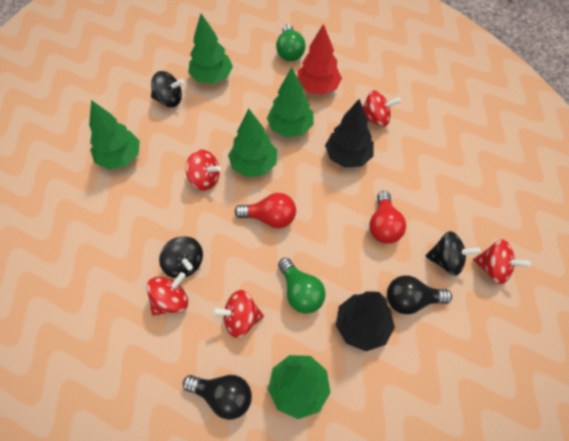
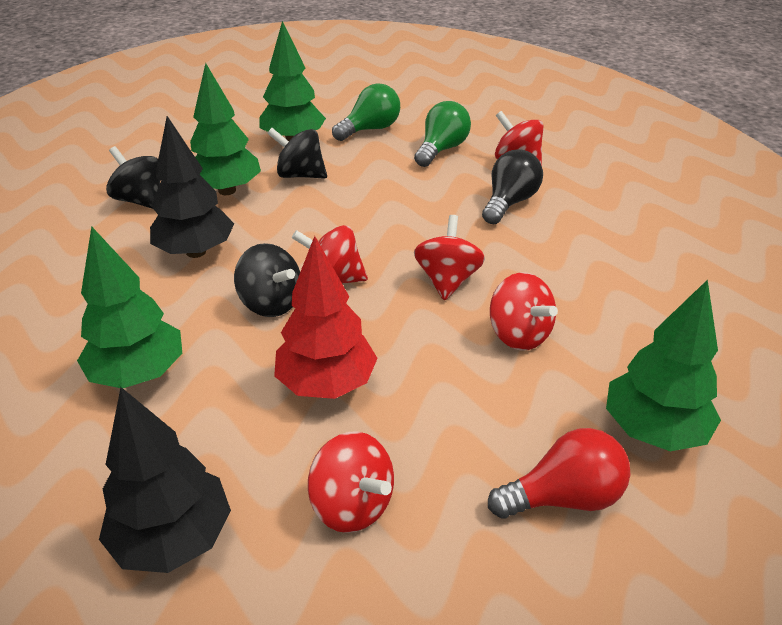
black light bulb: [183,375,252,420] [387,275,452,314] = 2 -> [482,149,543,224] = 1
green tree: [89,100,140,169] [188,14,233,84] [228,108,277,177] [267,67,314,137] [268,355,331,419] = 5 -> [77,226,182,388] [190,63,261,195] [260,21,326,141] [606,280,721,451] = 4
red light bulb: [235,193,296,228] [369,191,406,244] = 2 -> [488,428,630,519] = 1

